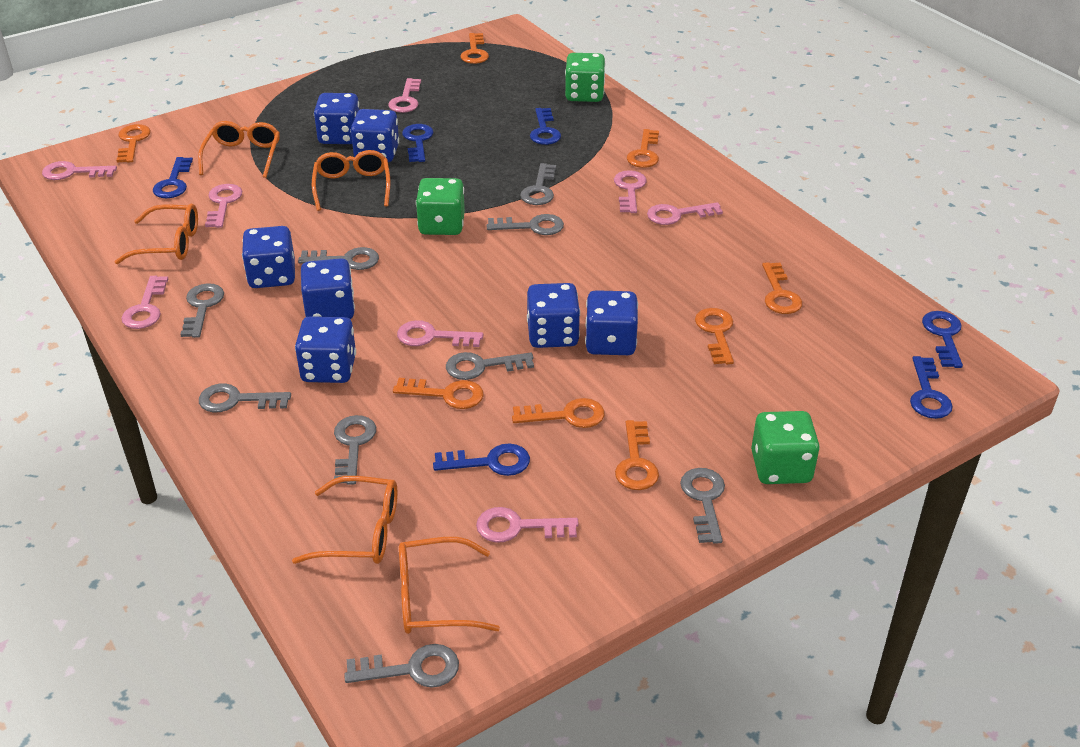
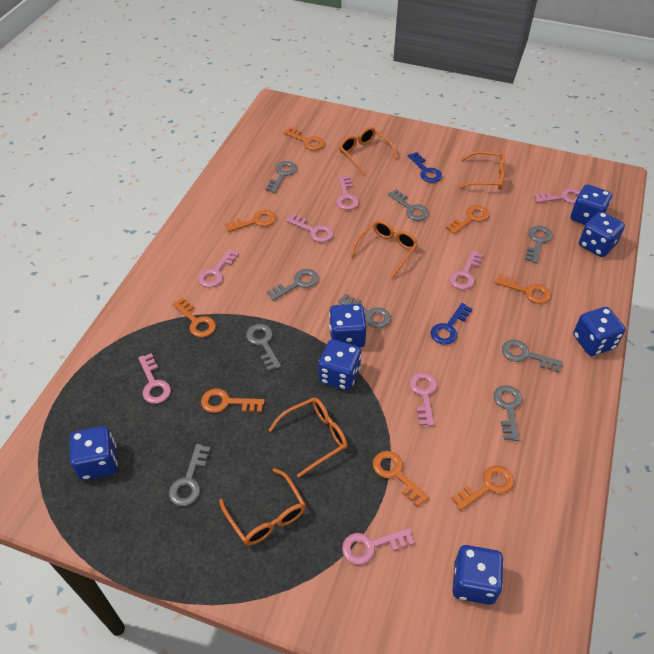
blue key: [153,157,193,198] [402,124,434,162] [433,443,530,476] [530,108,561,145] [910,356,953,419] [922,311,963,368] = 6 -> [408,152,442,183] [431,303,472,345] = 2
green dice: [416,178,465,235] [565,53,605,102] [751,411,820,484] = 3 -> none = 0

